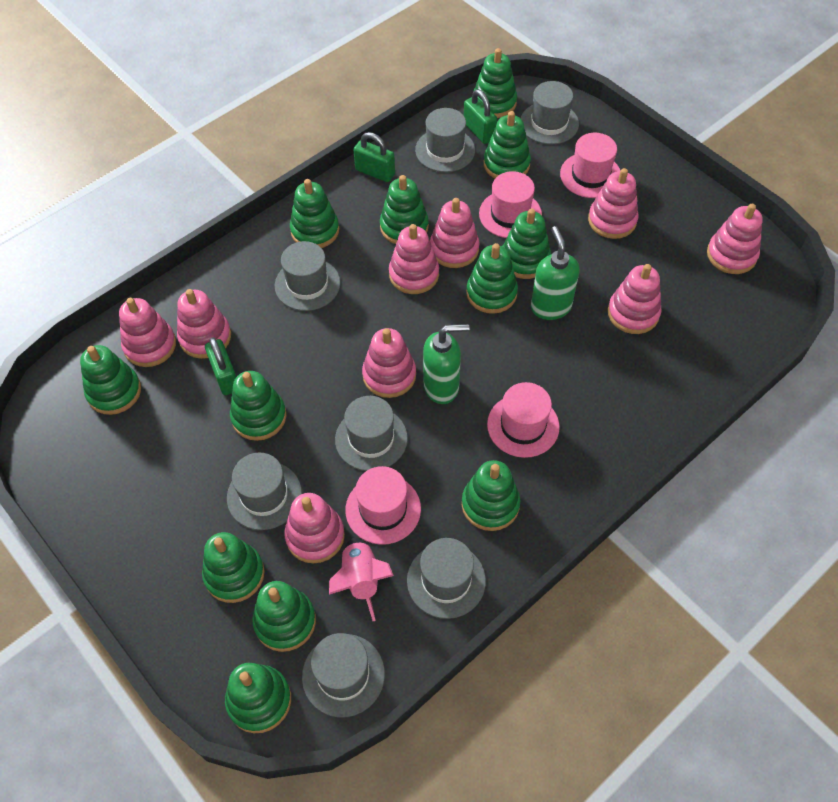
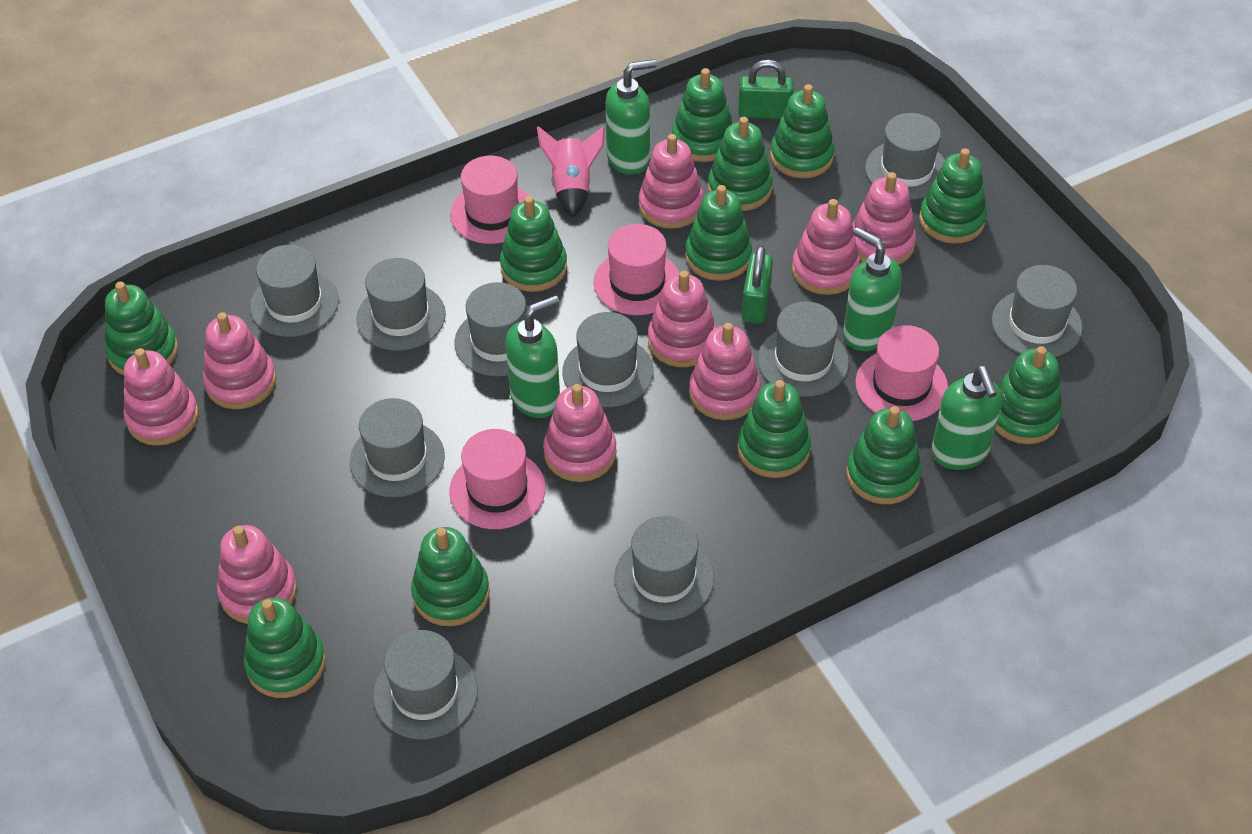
green padlock: [205,337,236,395] [354,132,395,182] [464,89,497,144] = 3 -> [738,60,793,119] [742,245,773,324] = 2
green soap dispenser: [423,324,469,404] [531,226,580,320] = 2 -> [505,295,560,418] [606,59,657,175] [843,227,902,351] [931,366,1002,470] = 4
grey hat: [227,453,302,530] [275,241,340,311] [302,633,385,717] [335,396,408,471] [407,538,486,619] [415,108,475,172] [521,81,579,145] = 7 -> [250,245,339,337] [350,398,445,497] [356,258,446,351] [373,630,478,739] [454,282,536,376] [562,312,654,407] [614,516,714,621] [758,301,849,397] [865,113,945,200] [992,265,1083,357] = 10

